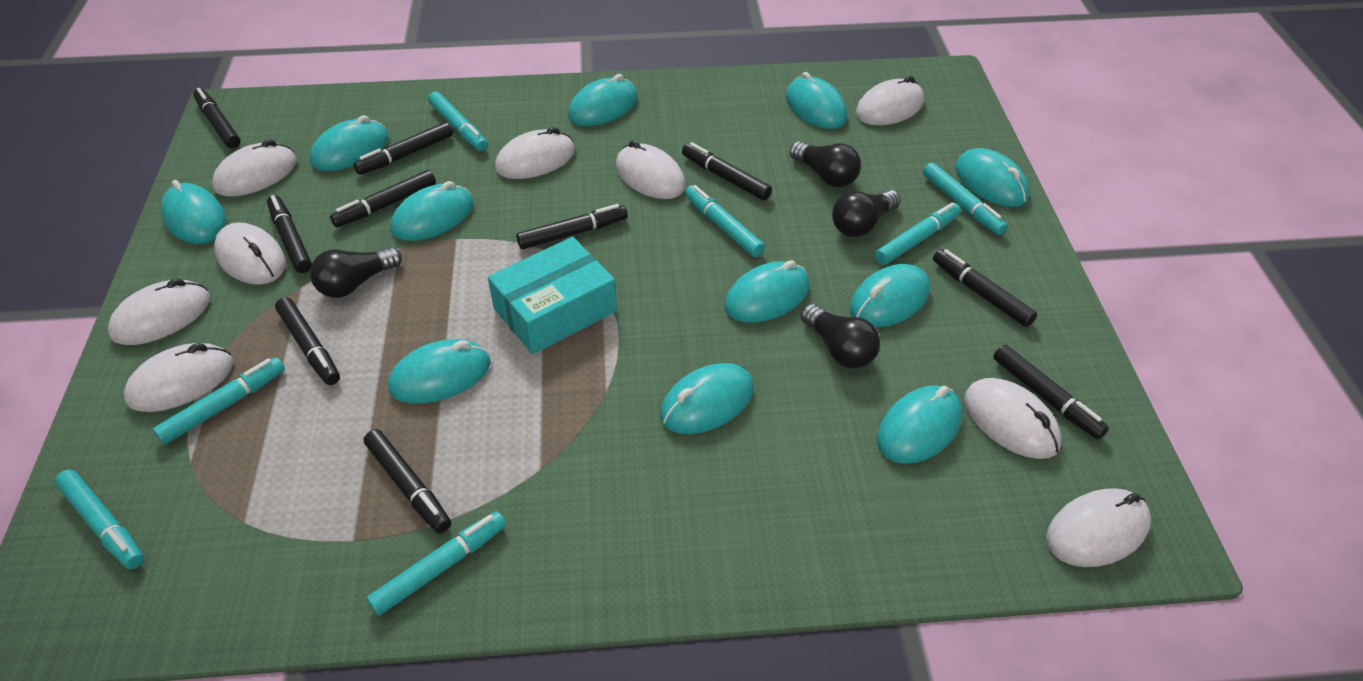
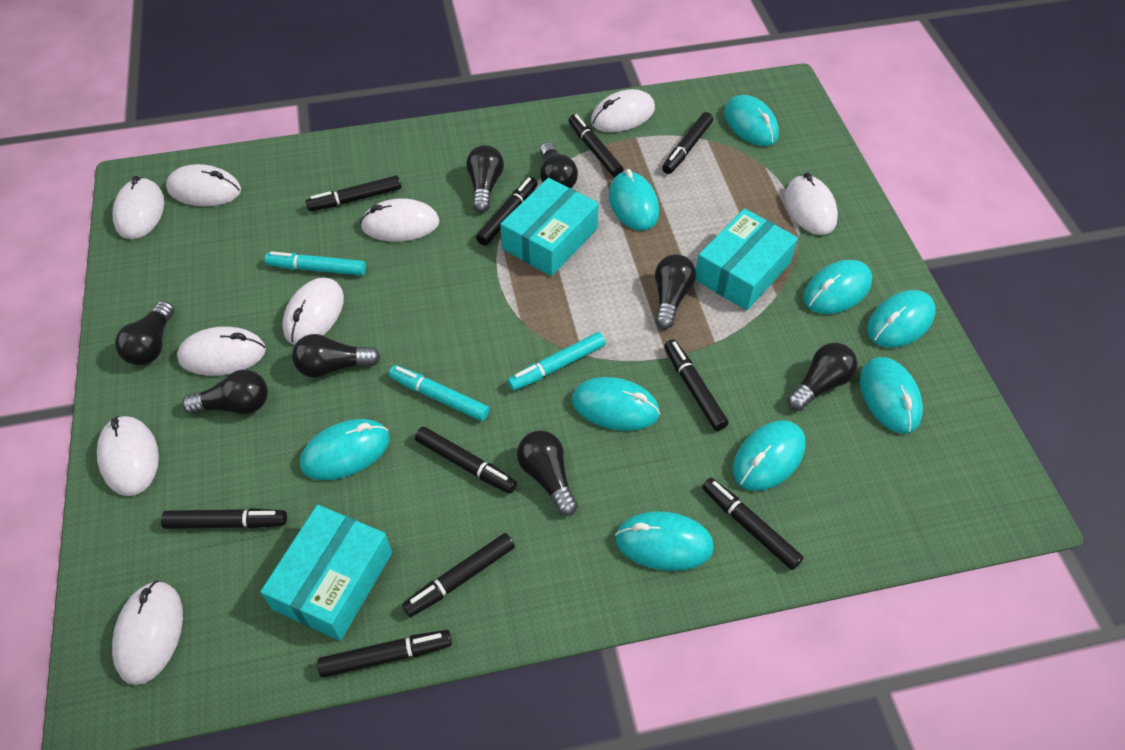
black light bulb: [310,247,402,298] [789,141,861,187] [801,304,880,369] [832,190,901,237] = 4 -> [115,301,174,365] [182,370,268,414] [292,334,381,378] [466,145,504,213] [517,430,577,516] [540,142,578,188] [655,254,696,329] [787,343,858,411] = 8
turquoise box: [488,237,617,354] = 1 -> [260,505,392,641] [500,178,599,276] [696,208,798,311] = 3
turquoise marker: [55,470,144,569] [153,357,285,444] [366,511,506,616] [428,91,488,151] [685,185,765,257] [875,202,961,265] [923,163,1007,235] = 7 -> [265,251,366,276] [389,365,489,421] [507,332,606,391] = 3
turquoise mouse: [161,180,226,244] [310,115,388,171] [388,339,491,404] [390,181,473,241] [568,74,638,126] [660,363,754,434] [725,260,810,323] [786,72,847,129] [850,264,930,327] [877,385,962,464] [955,148,1030,207] = 11 -> [300,419,390,480] [572,377,660,431] [609,169,659,231] [615,511,714,571] [724,95,779,146] [733,420,806,491] [803,260,872,314] [860,357,923,433] [867,290,936,348] = 9

